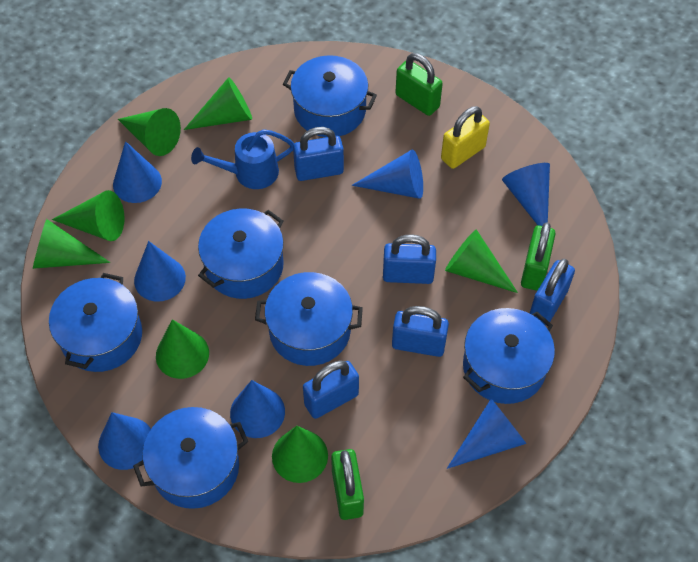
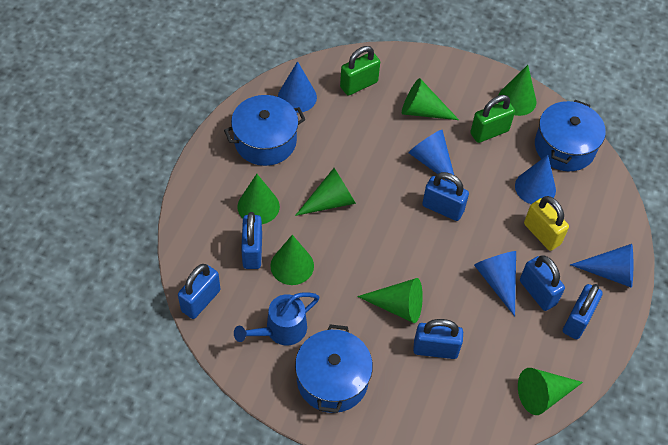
blue cone: [98,412,151,470] [113,141,162,203] [134,241,186,302] [230,380,285,438] [352,150,423,199] [447,399,527,469] [502,163,550,226] = 7 -> [278,61,317,113] [409,130,455,185] [474,251,516,317] [515,155,556,204] [570,244,633,288] = 5
blue padlock: [293,127,344,181] [303,360,359,419] [383,234,436,284] [392,306,449,357] [529,259,575,325] = 5 -> [178,264,220,319] [241,212,262,269] [413,319,463,359] [422,172,469,221] [520,255,565,311] [563,284,603,339] = 6
blue pot: [49,273,142,372] [133,407,248,509] [198,209,284,299] [255,272,363,366] [283,55,377,137] [463,308,555,404] = 6 -> [224,95,306,166] [295,324,373,413] [535,100,606,171] = 3
green padlock: [331,449,364,520] [395,53,443,116] [521,222,556,291] = 3 -> [340,46,380,96] [470,95,515,143] = 2

